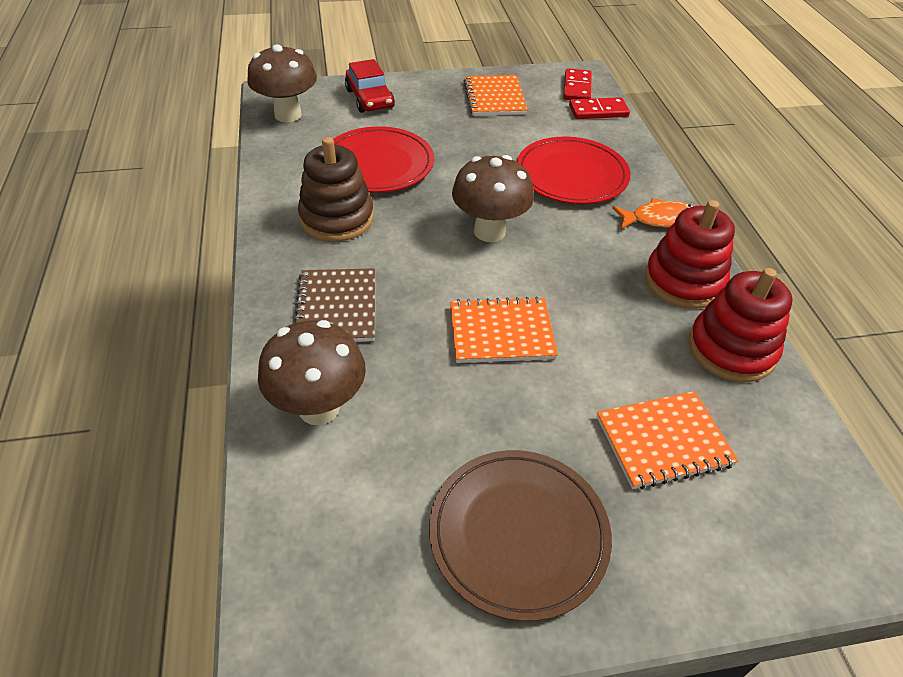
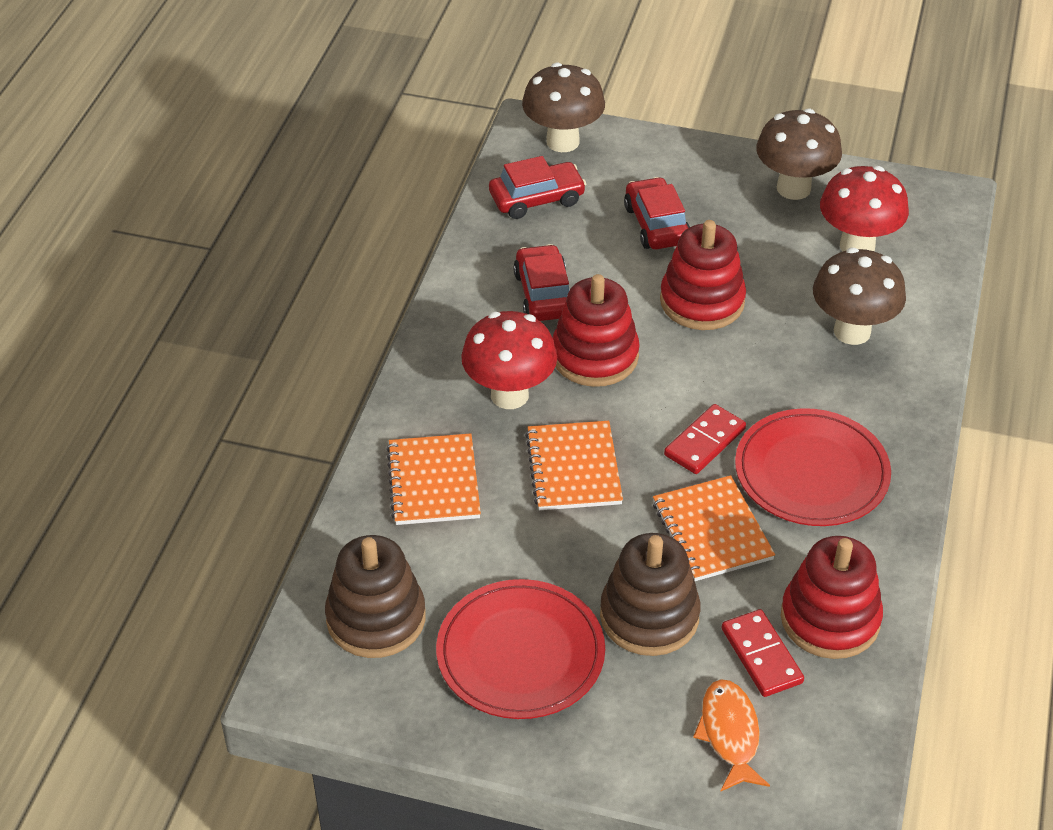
brown notebook: [294,268,375,342] = 1 -> none = 0
brown plate: [429,450,612,621] = 1 -> none = 0
brown stacking toy: [298,137,374,241] = 1 -> [325,535,426,658] [600,533,700,656] = 2
red car: [345,59,395,113] = 1 -> [489,156,586,219] [513,244,570,321] [624,177,690,249] = 3
red mushroom: none = 0 -> [461,311,557,409] [820,166,909,252] = 2
red stacking toy: [645,200,735,309] [689,268,793,382] = 2 -> [553,274,640,387] [660,220,746,330] [781,536,883,659] = 3

